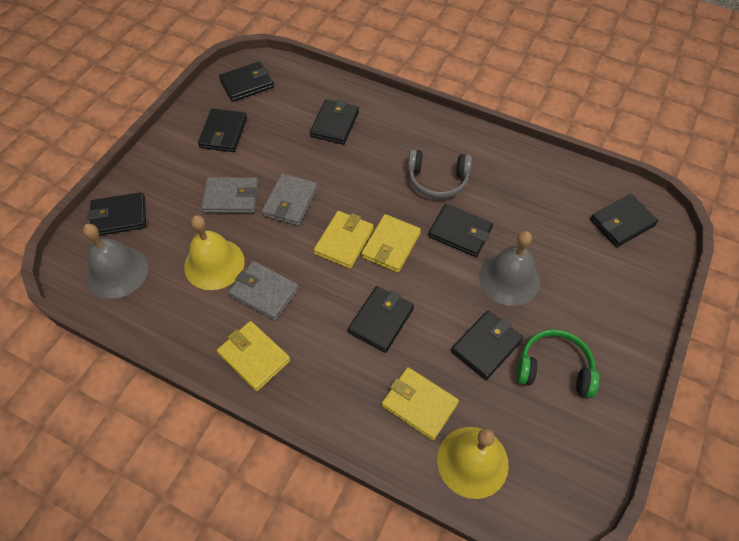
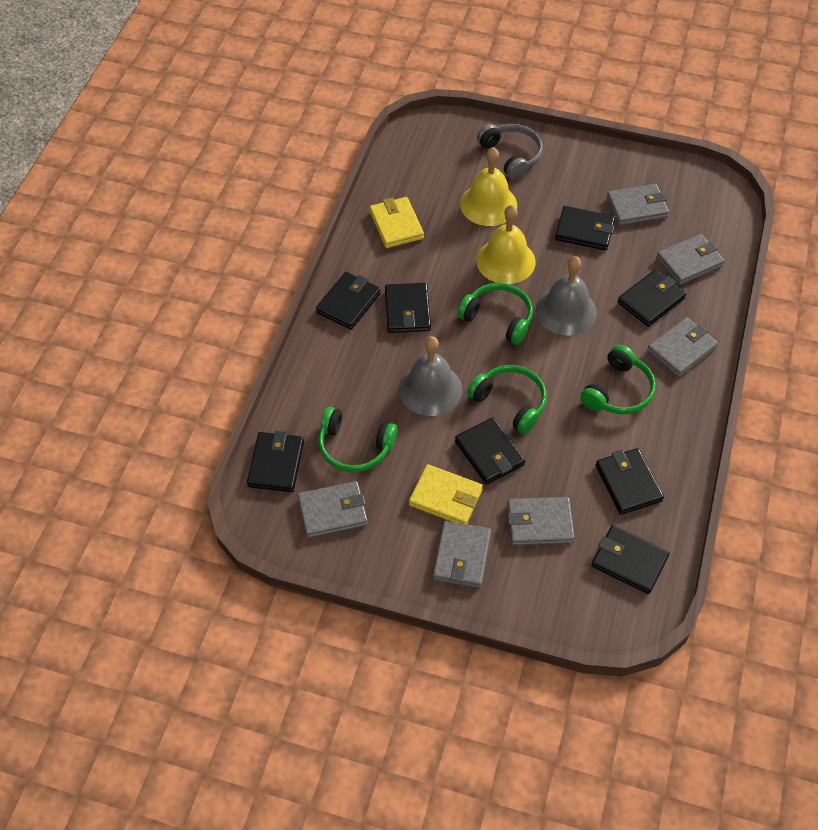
green headphones: [516,329,599,398] = 1 -> [318,407,398,472] [457,283,533,345] [467,365,547,434] [580,345,656,415] = 4
grey wallet: [201,177,258,213] [228,261,299,321] [262,173,318,226] = 3 -> [297,481,368,538] [433,521,491,588] [507,497,575,545] [607,184,669,226] [647,317,718,377] [656,234,725,285] = 6
yellow wallet: [217,321,290,391] [314,211,374,269] [361,214,421,273] [382,367,459,440] = 4 -> [370,197,424,248] [409,464,483,524] = 2

